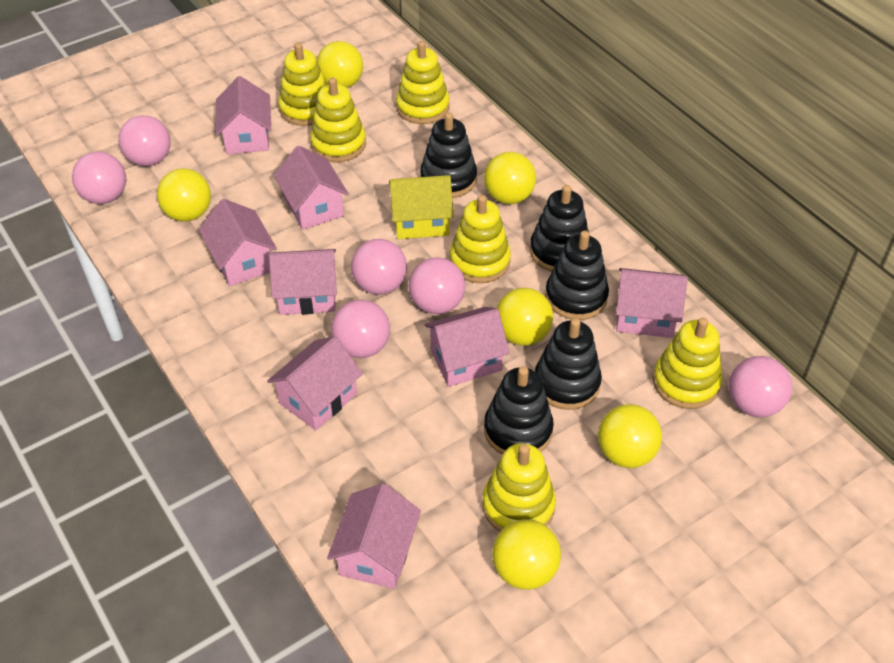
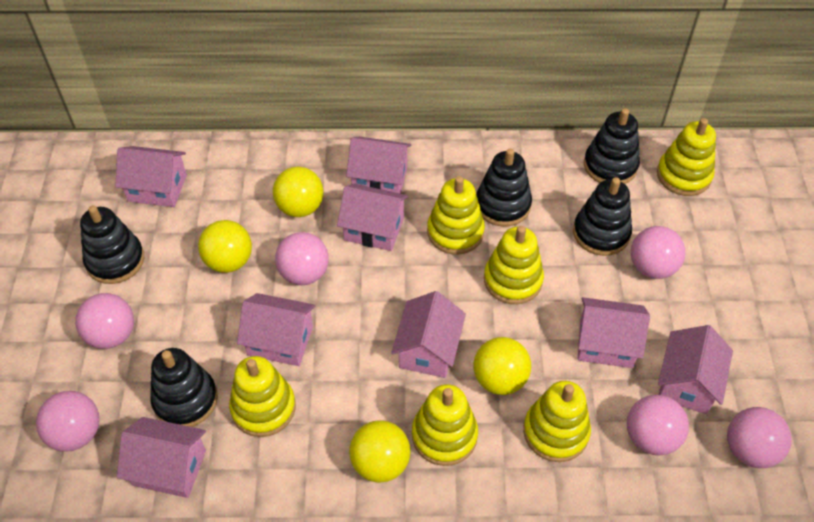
yellow ball: [157,168,211,222] [316,41,363,88] [484,152,536,204] [492,519,561,590] [497,288,553,346] [598,404,662,468] = 6 -> [198,220,252,273] [273,167,324,217] [349,420,410,483] [474,337,531,395] = 4
yellow house: [389,175,454,239] = 1 -> none = 0

